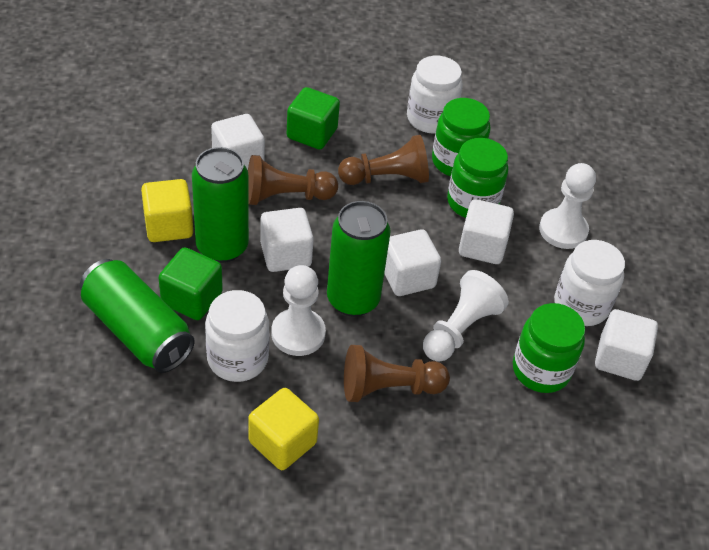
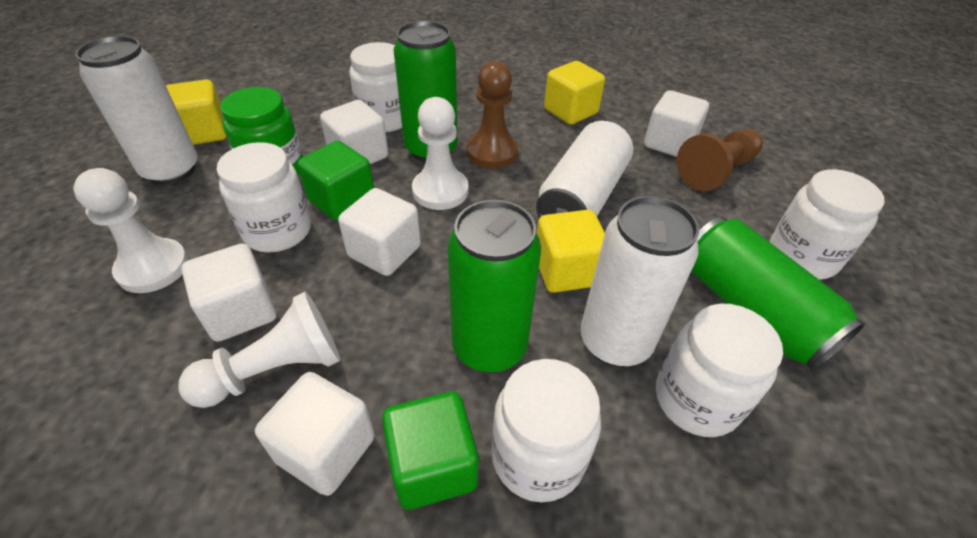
brown pawn: [248,155,338,205] [338,135,429,185] [344,345,450,402] = 3 -> [466,61,518,168] [677,129,763,191] = 2
green jar: [432,98,491,176] [447,138,508,218] [513,303,585,393] = 3 -> [220,87,303,175] = 1
white can: none = 0 -> [75,36,198,185] [536,121,633,218] [581,196,699,367] = 3
white jar: [205,290,270,382] [407,56,462,134] [554,240,625,326] = 3 -> [216,142,311,253] [349,42,402,132] [492,359,601,502] [656,304,783,437] [770,169,885,280] = 5
yellow cube: [141,179,193,242] [248,388,319,470] = 2 -> [166,79,227,145] [537,210,605,293] [544,61,605,125] = 3

